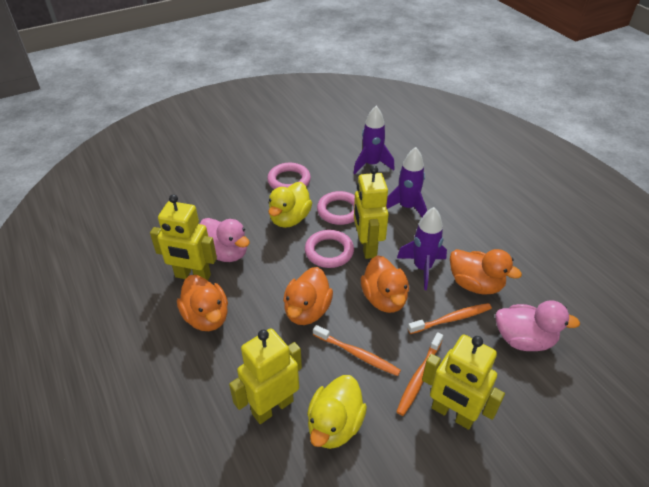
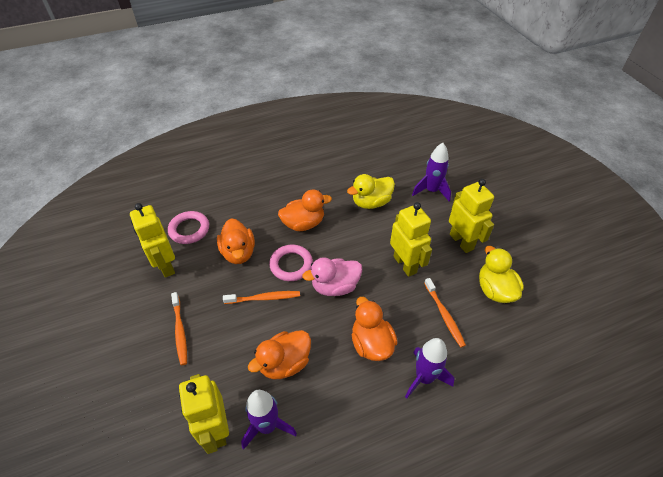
pink duck: [200,218,250,262] [495,300,580,351] = 2 -> [302,257,362,296] = 1
pink ring: [267,163,311,189] [305,230,354,268] [317,191,355,225] = 3 -> [168,211,209,244] [269,245,313,281] = 2

